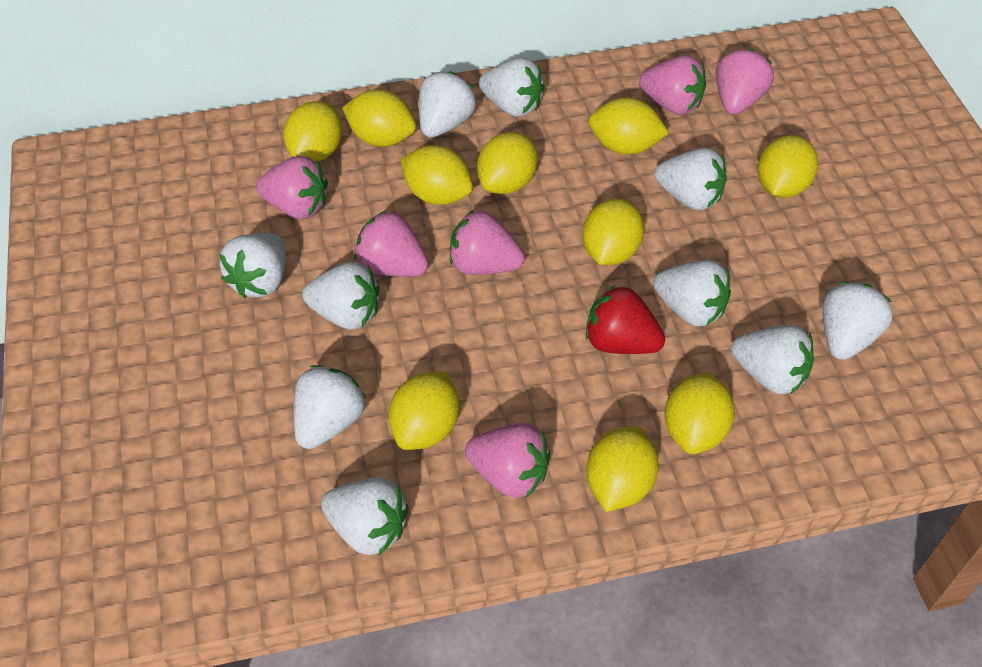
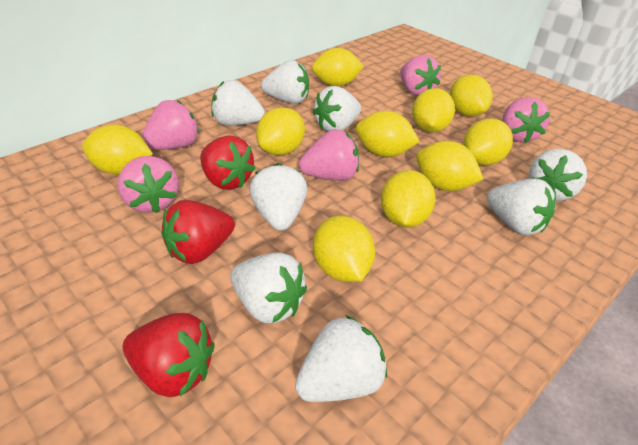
pink strawberry: [256,156,328,219] [354,210,429,277] [450,210,525,275] [465,423,550,498] [639,55,706,115] [716,48,774,115] = 6 -> [118,156,179,213] [142,100,199,150] [299,129,359,181] [400,55,441,96] [502,97,550,143] = 5
red strawberry: [586,285,665,354] = 1 -> [123,313,215,397] [162,200,235,264] [200,136,256,190] = 3
white strawberry: [219,233,285,298] [294,365,366,449] [302,262,379,330] [321,477,409,555] [419,71,476,138] [479,57,545,117] [653,260,731,326] [654,148,727,211] [731,325,814,394] [822,282,893,360] = 10 -> [211,80,265,126] [230,252,307,323] [249,163,307,231] [261,60,309,104] [295,315,387,402] [312,86,361,131] [487,179,556,235] [529,149,587,201] = 8

